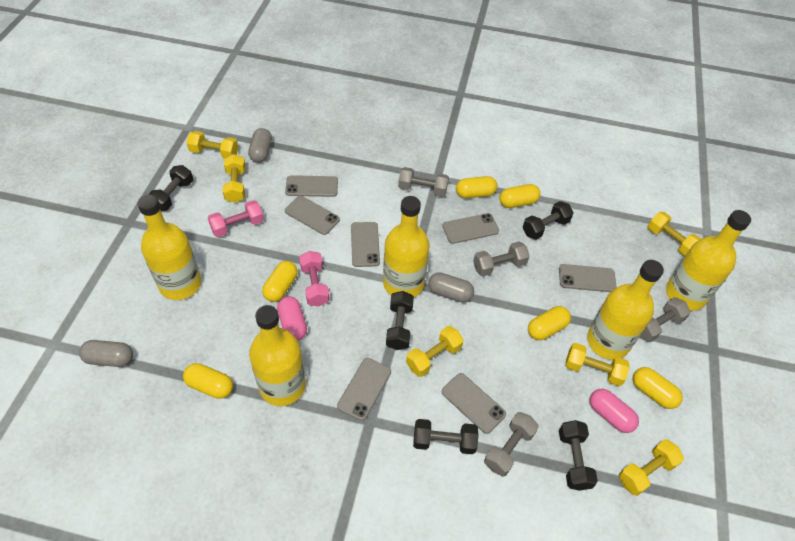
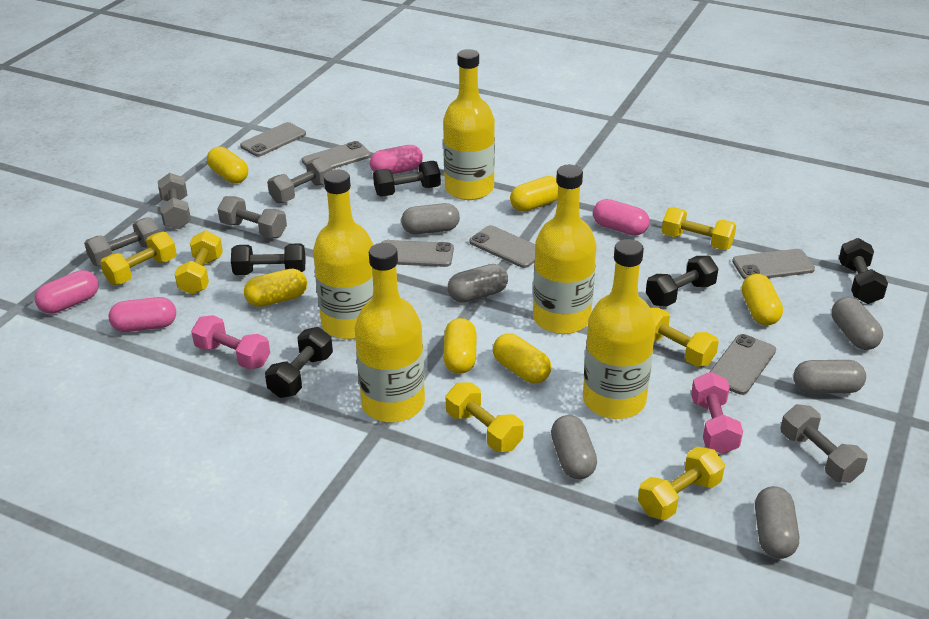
grey capsule: [79,340,133,367] [248,128,272,163] [428,272,474,303] = 3 -> [401,203,460,234] [448,264,508,302] [551,415,597,479] [755,486,799,559] [793,360,866,394] [831,297,883,350] = 6
grey dumbbell: [398,167,449,197] [473,241,530,276] [484,412,539,477] [640,297,691,342] = 4 -> [84,217,159,266] [158,173,191,229] [217,196,287,238] [267,157,332,203] [781,404,868,483] = 5
grey phone: [285,175,338,197] [285,196,340,235] [337,358,391,421] [351,222,380,267] [442,373,506,434] [443,213,499,244] [559,264,617,292] = 7 -> [240,122,306,157] [302,141,371,169] [382,240,454,267] [469,225,535,268] [710,334,776,395] [732,249,815,279] = 6
pink capsule: [277,296,307,341] [590,389,639,433] = 2 -> [35,270,99,314] [109,297,176,332] [370,145,423,174] [593,199,649,235] = 4

